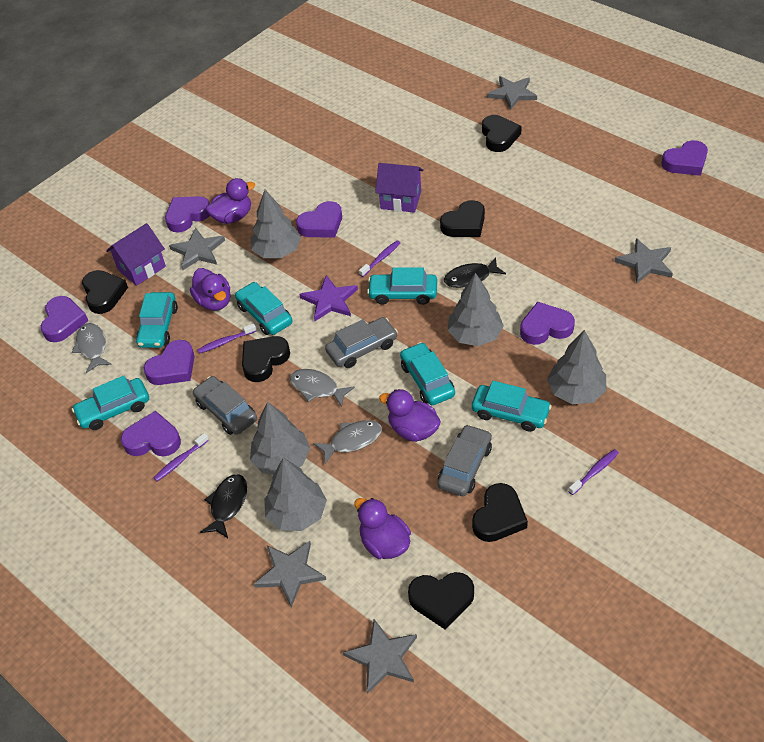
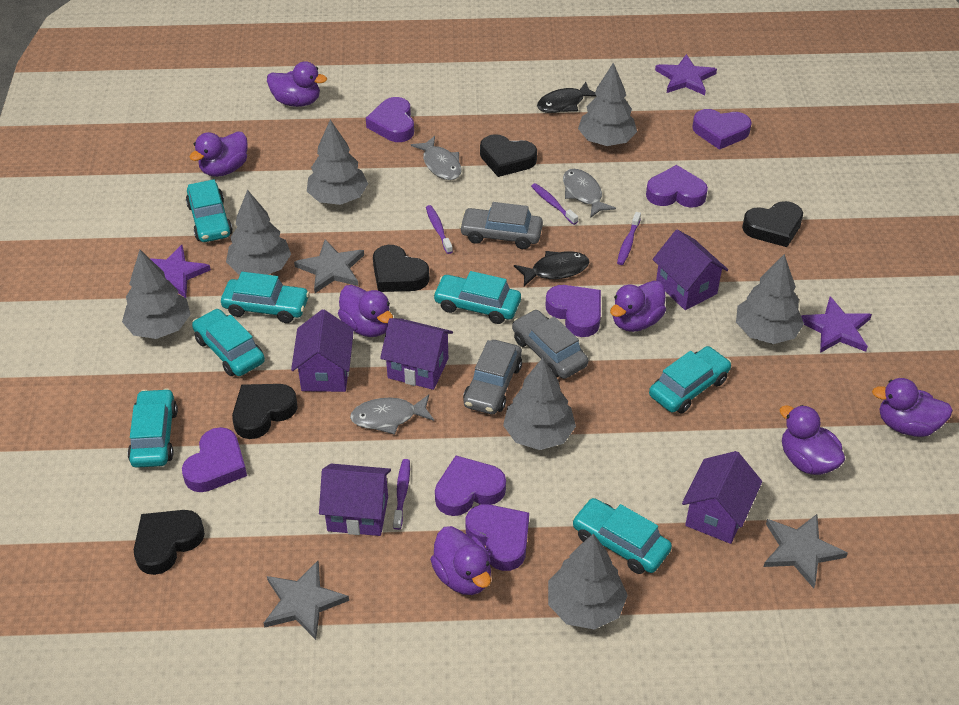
black heart: [82,270,128,314] [242,336,290,382] [408,572,474,629] [440,200,485,237] [472,483,528,542] [482,115,522,152] = 6 -> [134,510,205,575] [232,384,298,439] [373,245,430,292] [480,134,537,177] [742,201,803,247] = 5
grey star: [169,227,225,270] [254,541,326,608] [343,619,417,694] [487,76,537,110] [614,238,673,284] = 5 -> [264,561,349,640] [294,239,364,293] [763,514,848,588] = 3
grey tree: [250,402,310,475] [251,190,301,258] [264,457,327,531] [447,273,504,346] [547,330,607,404] = 5 -> [122,250,191,339] [226,189,291,275] [307,120,368,205] [503,358,576,450] [548,534,628,630] [578,63,637,146] [736,254,804,344] = 7
purple duck: [190,268,230,311] [206,178,255,224] [354,498,411,559] [379,389,441,442] = 4 -> [189,131,248,177] [267,61,327,107] [338,285,393,337] [430,526,491,595] [610,281,666,332] [780,405,845,475] [872,378,953,437] = 7
purple house: [106,223,166,286] [375,163,424,213] = 2 -> [291,310,354,392] [319,464,391,536] [380,318,453,390] [653,229,728,310] [682,451,762,544] = 5
purple star: [299,275,358,322] = 1 -> [150,245,211,298] [655,54,717,95] [801,297,872,353] = 3
turquoise car: [72,376,149,430] [136,292,178,348] [235,282,293,335] [367,267,437,305] [400,342,455,405] [472,381,552,432] = 6 -> [128,388,178,468] [186,179,233,242] [192,309,265,376] [221,272,310,323] [433,271,521,324] [572,498,672,574] [649,346,731,413] = 7

